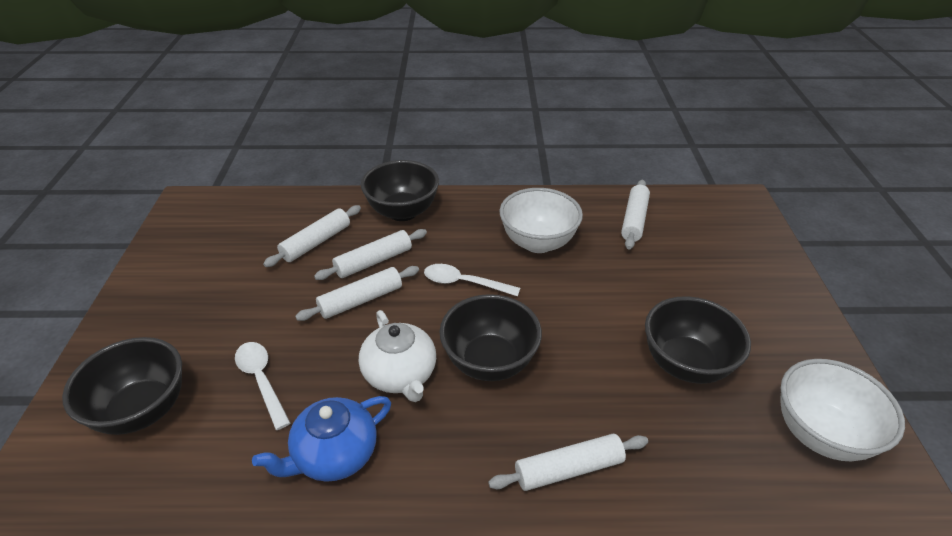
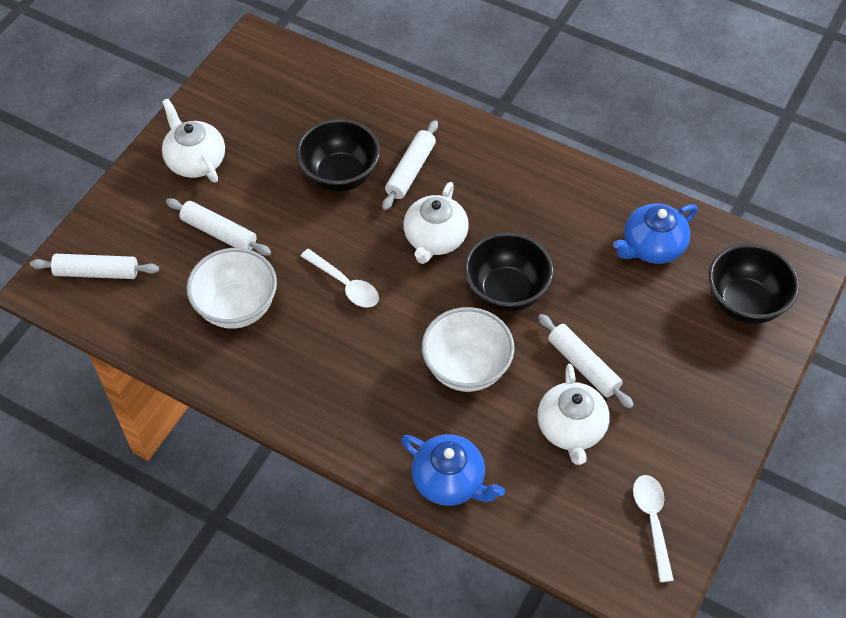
black bowl: [62,337,182,435] [361,160,439,221] [439,294,542,381] [645,296,751,384] = 4 -> [296,119,380,192] [464,232,554,312] [709,243,799,324] = 3
blue teapot: [252,396,391,482] = 1 -> [401,434,505,506] [613,203,698,264] = 2
white rolling pin: [263,205,361,267] [295,266,419,321] [314,229,427,280] [488,434,648,491] [621,180,650,250] = 5 -> [30,254,159,279] [166,198,271,256] [382,120,438,210] [538,314,634,409] = 4
white teapot: [359,310,436,402] = 1 -> [162,99,225,183] [403,182,469,264] [538,364,610,465] = 3

